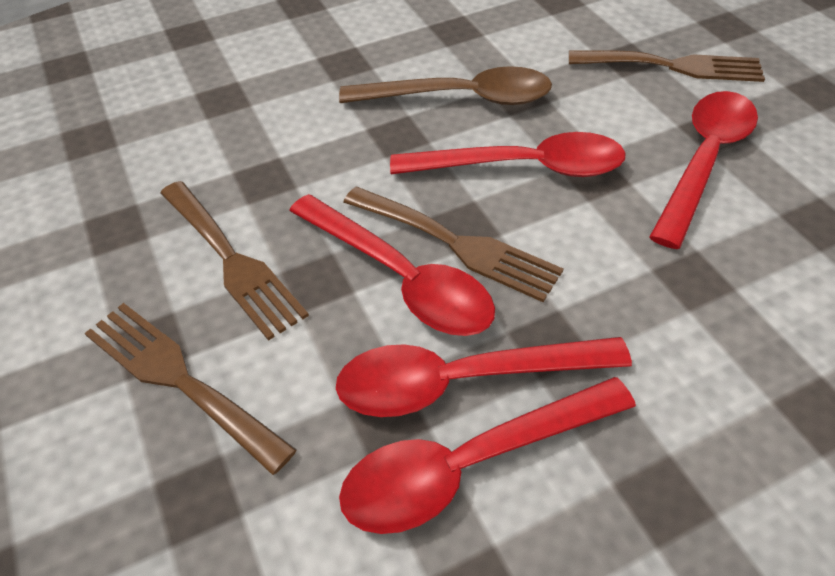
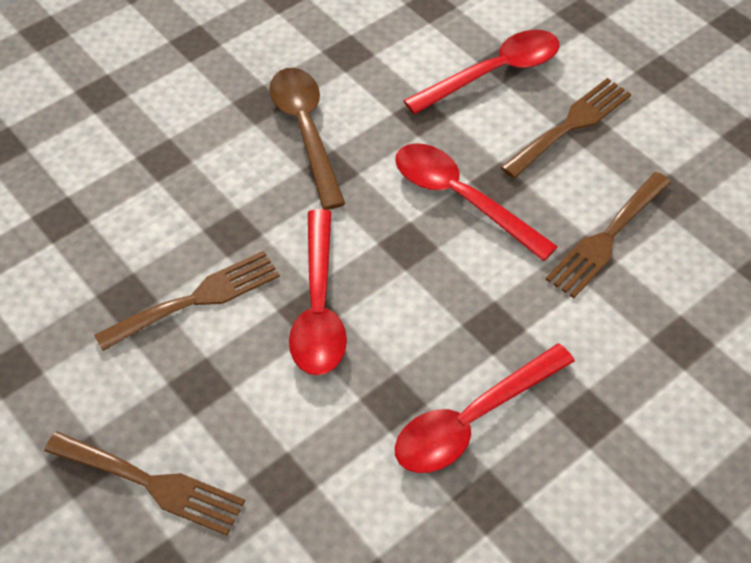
red spoon: [289,194,495,336] [336,337,632,417] [339,377,636,534] [390,132,625,177] [649,91,758,249] = 5 -> [289,209,347,375] [395,143,558,261] [395,343,575,473] [403,30,559,114] = 4

